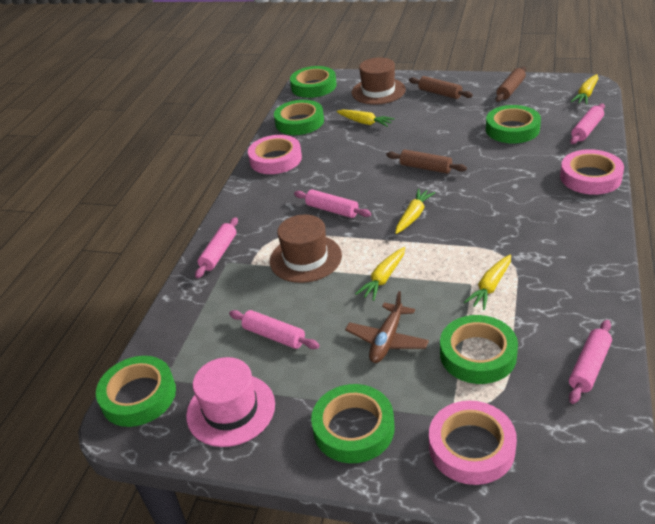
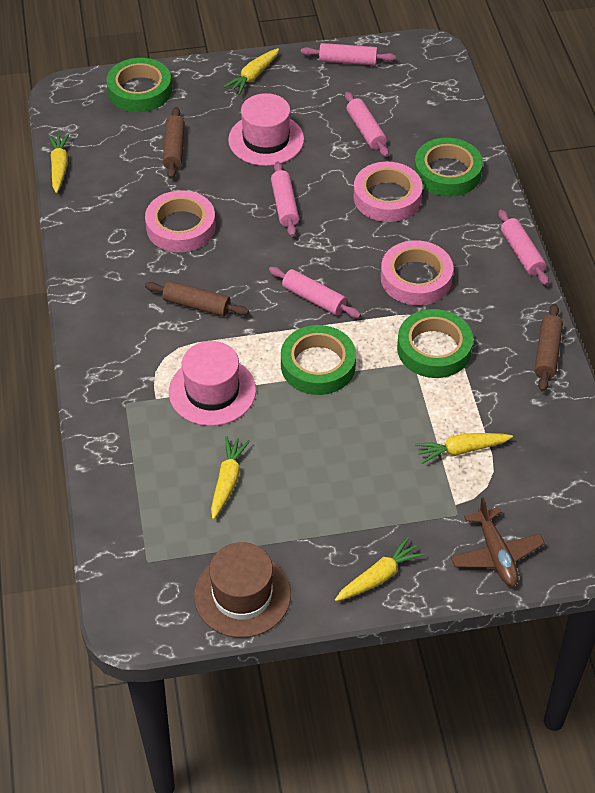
brown hat: [270,214,342,283] [352,57,406,105] = 2 -> [194,542,291,638] = 1
green tape: [96,356,176,427] [274,100,324,135] [290,66,337,98] [311,384,394,463] [440,315,518,384] [486,105,541,143] = 6 -> [106,58,172,112] [281,325,356,395] [397,309,473,378] [414,138,483,197] = 4
pink hat: [186,357,275,447] = 1 -> [169,341,256,426] [228,93,304,166] = 2

